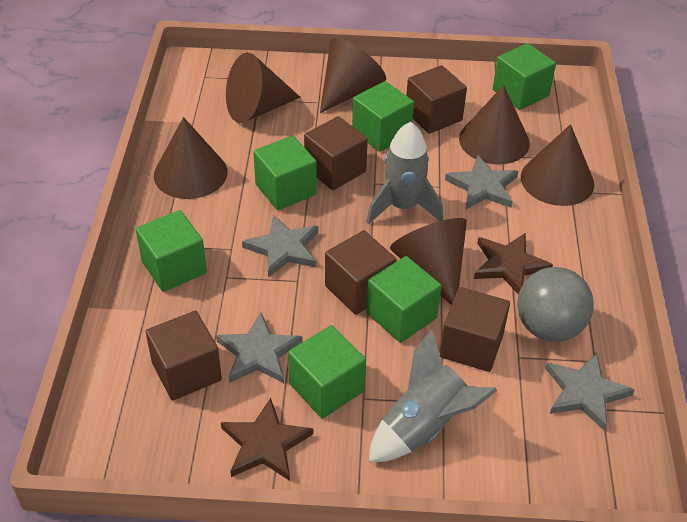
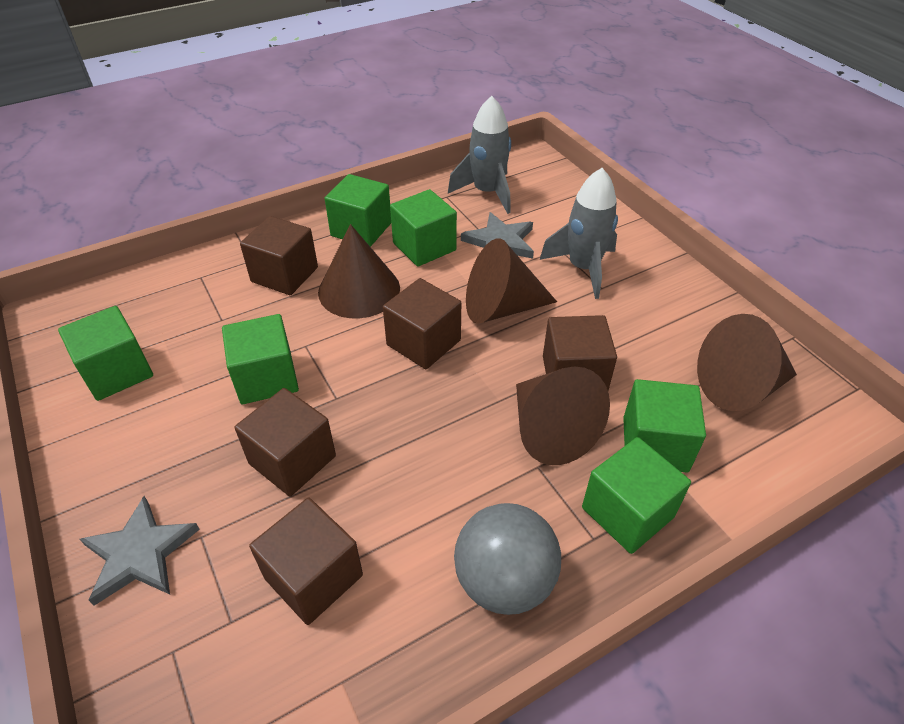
brown cone: [154,117,228,199] [226,52,300,123] [320,38,386,113] [390,218,467,305] [459,85,530,164] [521,124,594,206] = 6 -> [318,224,400,318] [466,238,557,324] [516,366,610,465] [697,314,797,411] = 4
brown star: [221,398,313,481] [474,233,553,295] = 2 -> none = 0
grey star: [216,313,303,383] [242,214,318,278] [445,155,518,209] [545,352,635,431] = 4 -> [80,496,200,606] [461,212,534,259] = 2

